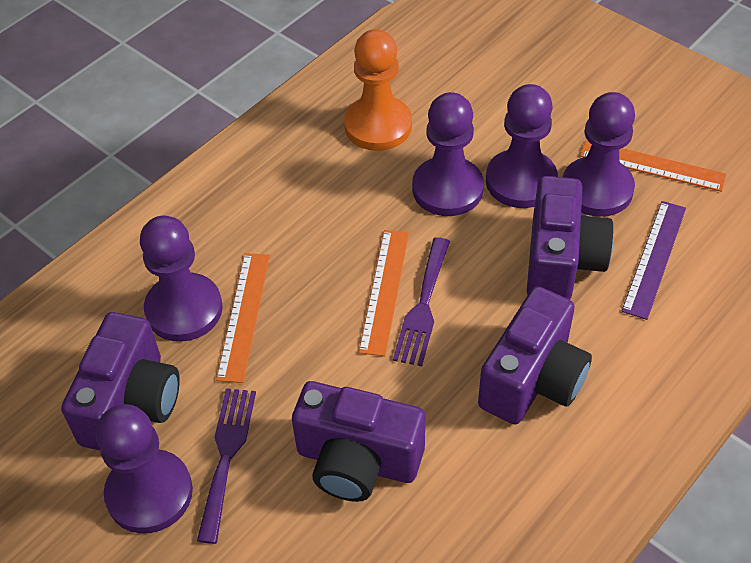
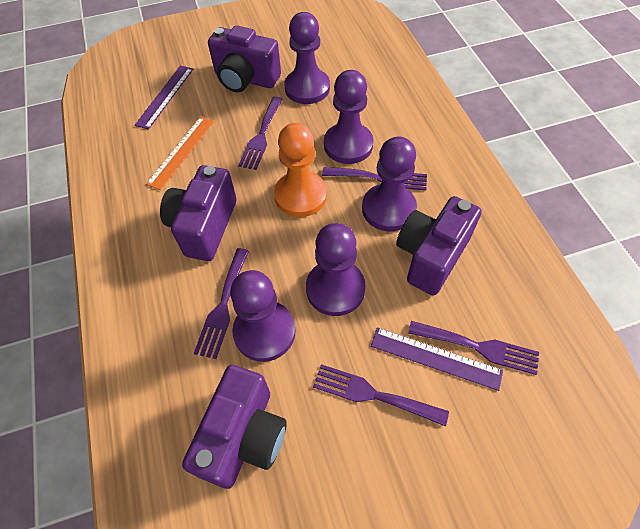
orange ruler: [216,253,270,383] [359,230,409,356] [580,139,727,192] = 3 -> [146,117,214,190] = 1
purple fork: [197,388,256,544] [393,237,450,366] = 2 -> [194,248,249,359] [238,97,283,170] [313,364,449,427] [322,167,427,191] [408,321,539,375] = 5
purple ruler: [622,201,686,320] = 1 -> [135,66,193,130] [371,327,503,391] = 2

